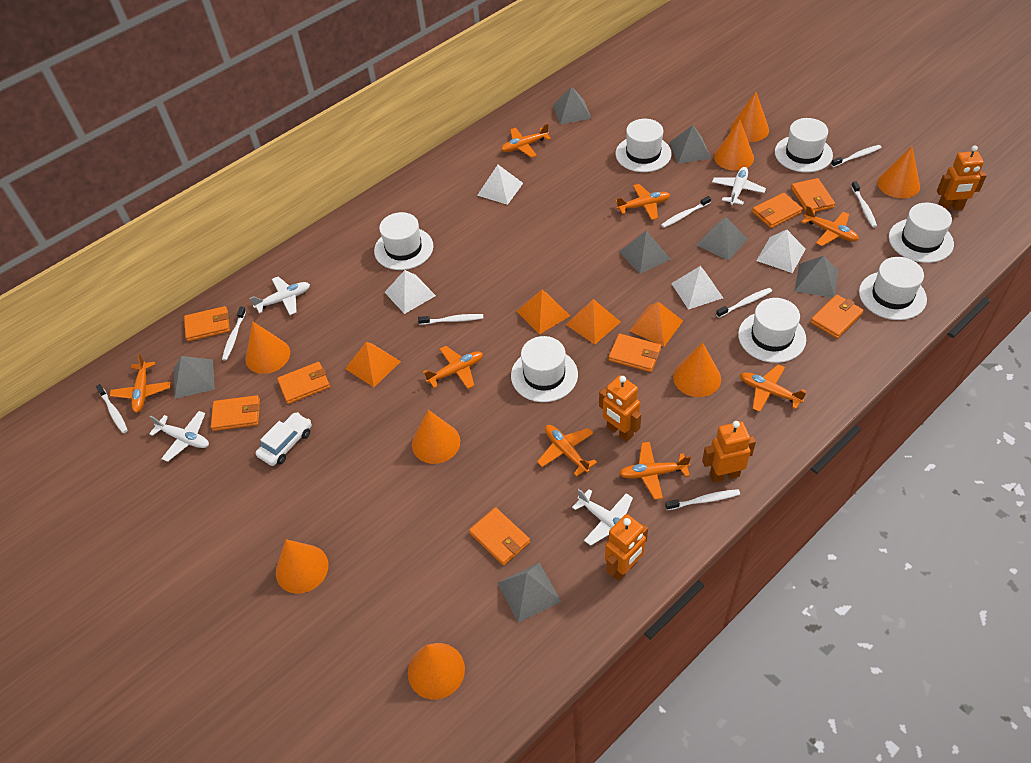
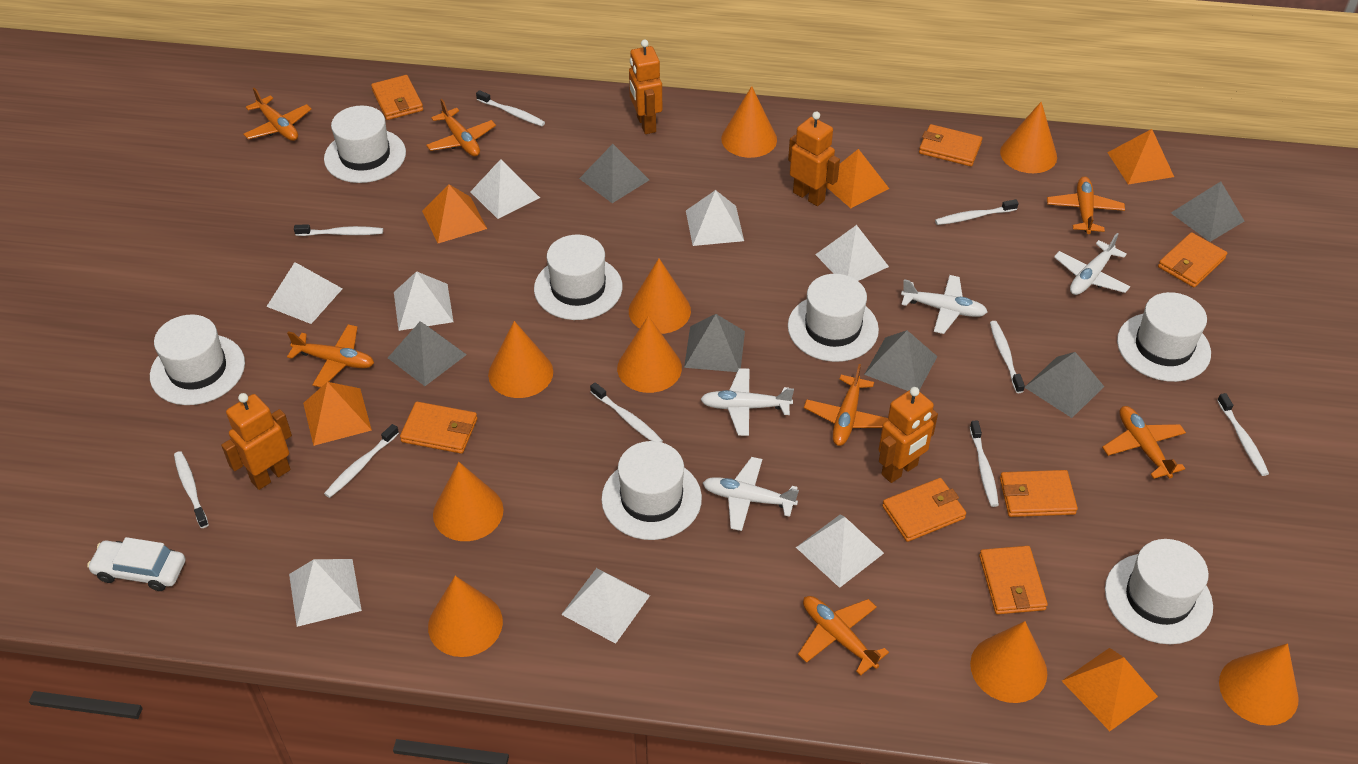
grey pyramid: [174,356,215,399] [498,562,561,623] [553,86,592,124] [619,230,670,274] [669,125,711,164] [697,217,748,261] [795,256,838,298] = 7 -> [388,321,467,386] [579,144,649,203] [684,314,745,372] [864,330,938,391] [1024,352,1105,418] [1171,181,1244,242] = 6
orange cone: [246,322,290,374] [276,539,329,594] [408,643,465,700] [412,410,460,464] [673,342,721,397] [714,120,754,171] [730,92,769,142] [877,146,920,198] = 8 -> [428,576,503,657] [433,462,504,541] [488,321,553,398] [617,316,682,393] [629,258,691,334] [721,86,777,158] [970,621,1047,703] [1000,102,1057,173] [1219,643,1299,726] = 9
orange plane: [110,354,171,413] [423,346,483,389] [501,124,551,158] [537,425,597,477] [615,184,670,220] [619,442,691,500] [740,364,807,412] [801,206,859,246] = 8 -> [243,88,312,141] [287,324,374,387] [426,99,496,156] [798,596,889,676] [804,364,888,446] [1047,177,1125,234] [1102,406,1186,479] = 7
orange pyramid: [345,342,401,387] [516,290,570,335] [566,299,621,344] [630,301,683,347] = 4 -> [303,382,372,446] [422,184,487,243] [826,149,889,208] [1062,648,1158,731] [1107,129,1174,185] = 5
orange wallet: [184,306,230,341] [211,395,260,431] [277,362,330,404] [469,507,530,565] [608,333,661,372] [752,193,803,228] [791,178,835,212] [810,294,864,339] = 8 -> [371,75,423,120] [400,402,477,454] [882,478,966,542] [919,124,982,166] [979,546,1048,614] [1000,470,1078,517] [1158,232,1227,287] = 7
white pyramid: [385,270,436,314] [477,165,523,205] [671,266,723,310] [756,230,806,273] = 4 -> [266,262,342,324] [289,559,362,627] [394,271,454,331] [470,159,540,219] [561,568,650,644] [686,190,744,246] [796,514,884,588] [815,225,889,281] = 8
white toothbrush: [96,384,128,433] [222,307,246,361] [418,314,483,325] [661,196,711,228] [665,489,740,510] [716,288,772,318] [831,145,881,167] [851,181,877,227] = 8 -> [174,451,209,528] [294,225,383,236] [324,424,399,498] [476,90,545,126] [590,382,663,442] [935,199,1019,225] [970,420,999,507] [990,321,1025,393] [1217,393,1269,476] = 9

